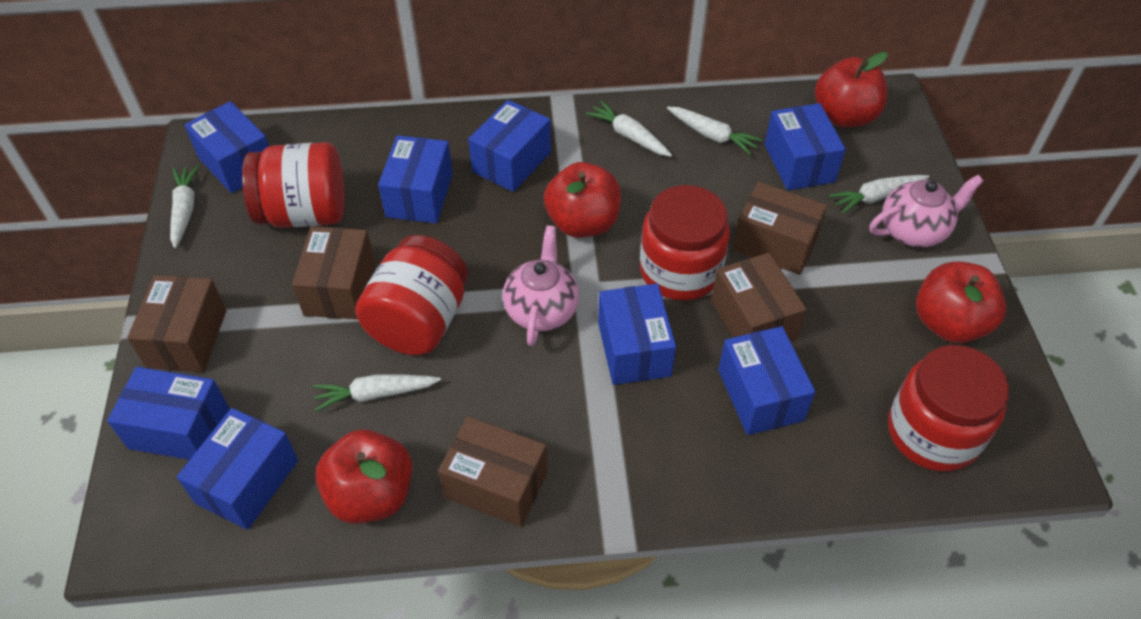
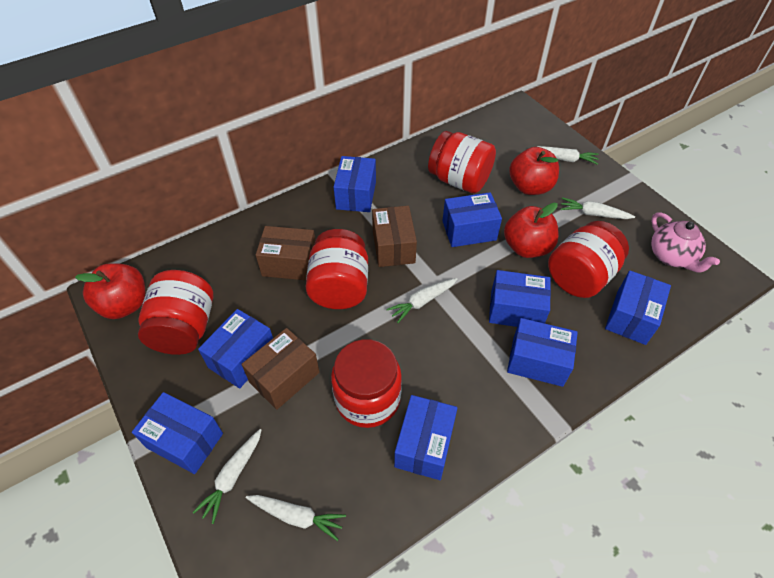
brown box: [127,275,226,372] [292,226,375,320] [438,416,547,527] [711,253,807,342] [733,182,827,275] = 5 -> [241,328,319,410] [256,226,315,280] [372,206,417,267] = 3
pink teapot: [503,226,579,346] [869,175,984,248] = 2 -> [651,212,720,273] = 1
red apple: [315,429,413,524] [544,162,621,238] [815,52,888,127] [916,261,1006,343] = 4 -> [75,263,146,319] [504,203,559,258] [509,147,559,195] = 3
red jar: [242,142,345,228] [355,235,468,355] [640,185,730,301] [888,345,1009,472] = 4 -> [138,270,213,355] [306,229,368,309] [331,339,402,428] [428,131,496,193] [548,221,629,298] = 5

